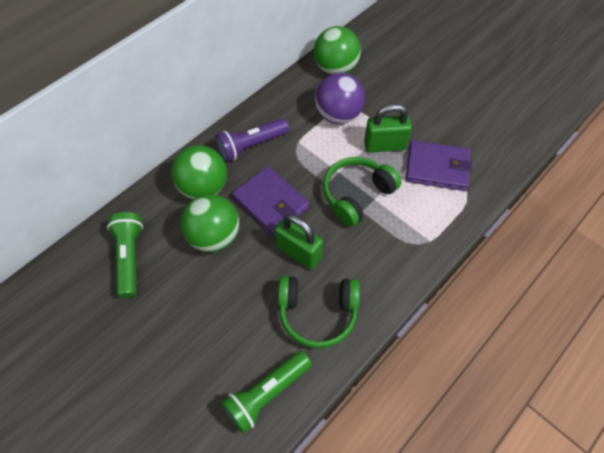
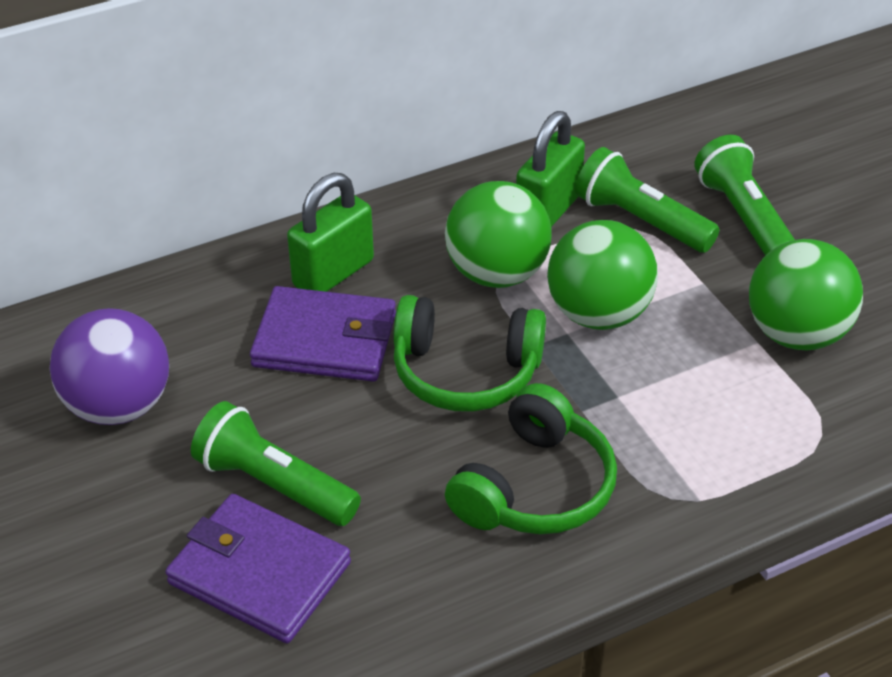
green flashlight: [107,212,143,298] [221,351,312,434] = 2 -> [191,401,361,526] [575,147,720,253] [694,135,795,255] = 3
purple flashlight: [215,118,289,162] = 1 -> none = 0

